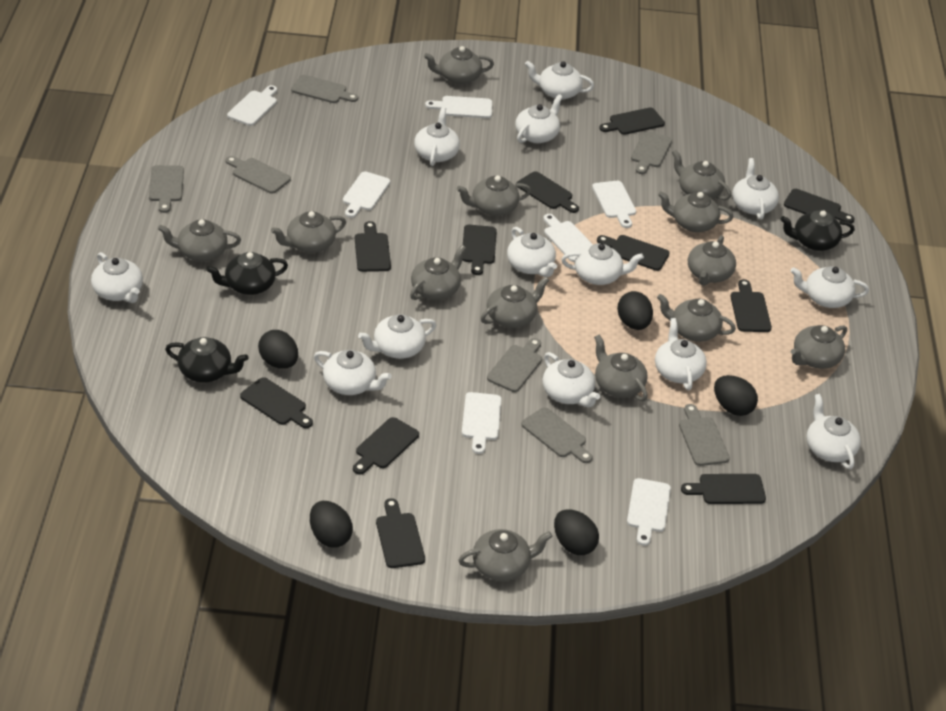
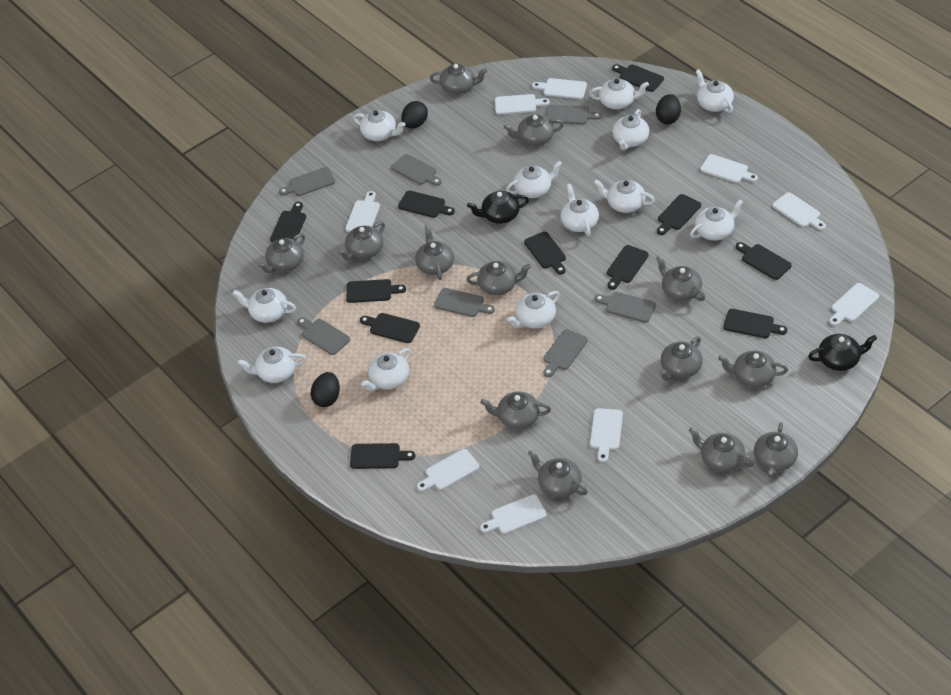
black egg: [258,330,298,369] [310,501,353,548] [554,509,599,555] [617,291,653,330] [714,375,758,416] = 5 -> [311,372,340,407] [401,101,428,129] [656,94,681,124] = 3
black teapot: [165,337,249,383] [206,252,288,295] [780,210,855,251] = 3 -> [467,191,529,224] [808,334,877,371] = 2
white cutting board: [227,85,277,126] [343,171,390,218] [425,96,492,118] [462,392,502,454] [543,214,593,262] [592,181,636,228] [627,478,671,546] = 7 -> [345,191,380,232] [417,449,479,491] [480,494,547,534] [495,94,550,115] [532,78,587,99] [590,408,623,462] [700,154,758,183] [772,193,826,230] [829,283,879,326] = 9
white teapot: [91,252,143,303] [314,350,392,395] [358,314,436,359] [414,107,460,166] [507,227,557,277] [515,94,563,143] [525,61,594,100] [542,352,600,407] [561,243,644,285] [655,318,707,390] [732,158,779,220] [791,266,869,308] [806,394,861,469] = 13 -> [232,288,296,323] [238,347,306,383] [353,110,405,141] [361,348,410,391] [506,161,562,198] [507,291,560,329] [560,184,599,236] [589,78,649,109] [594,180,655,213] [612,109,649,150] [690,199,743,241] [696,69,734,113] = 12

